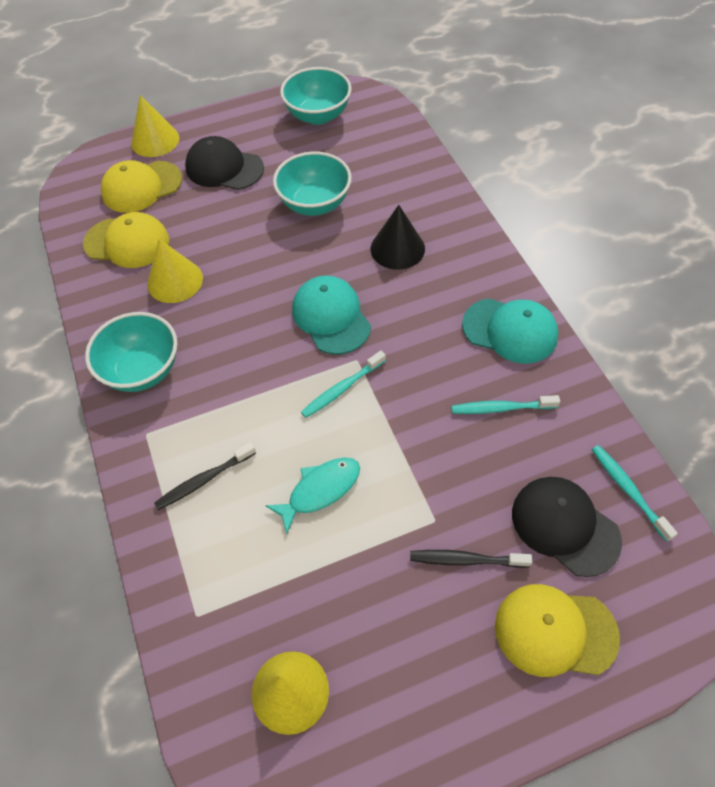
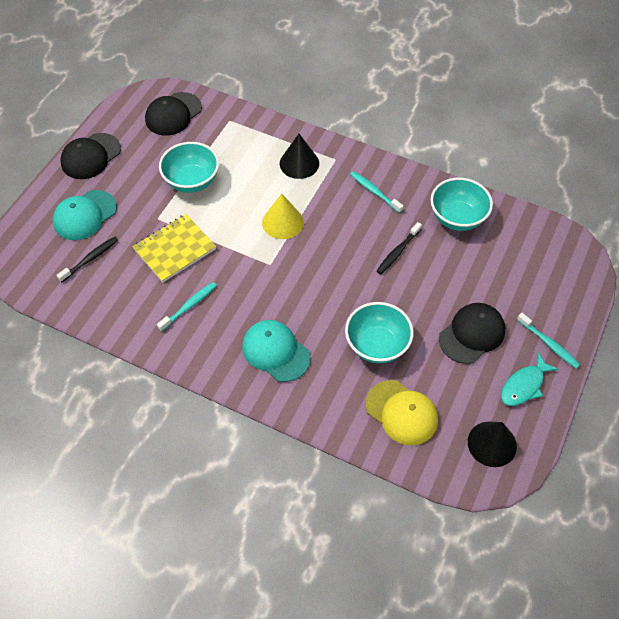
black cap: [185,136,264,190] [512,477,622,577] = 2 -> [60,133,121,179] [145,92,202,136] [439,303,505,364] = 3
black cone: [371,205,425,270] = 1 -> [280,134,319,179] [468,421,517,467] = 2
yellow cap: [83,212,169,268] [101,160,182,213] [495,584,620,677] = 3 -> [366,380,438,446] = 1
yellow cone: [131,95,179,157] [147,239,203,303] [252,651,329,735] = 3 -> [262,194,304,239] = 1
yellow notebook: none = 0 -> [132,214,216,283] = 1

